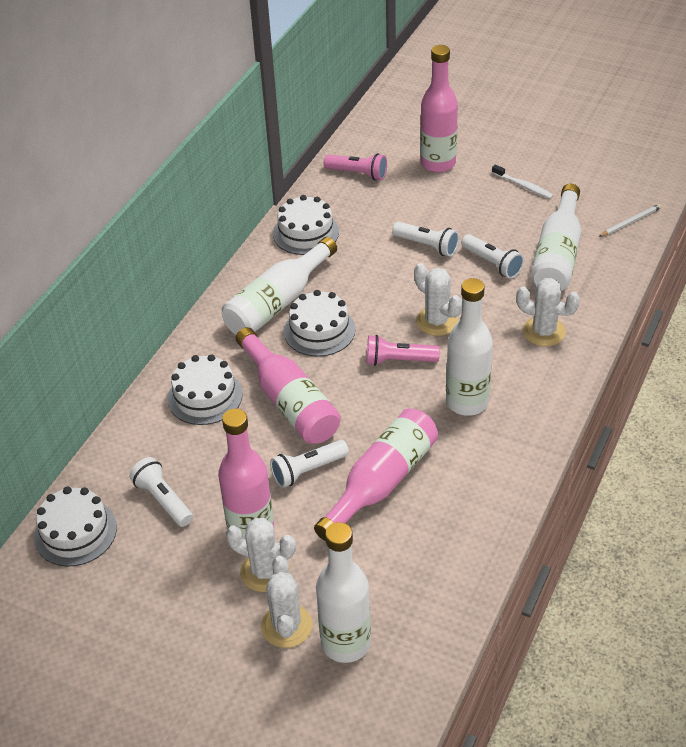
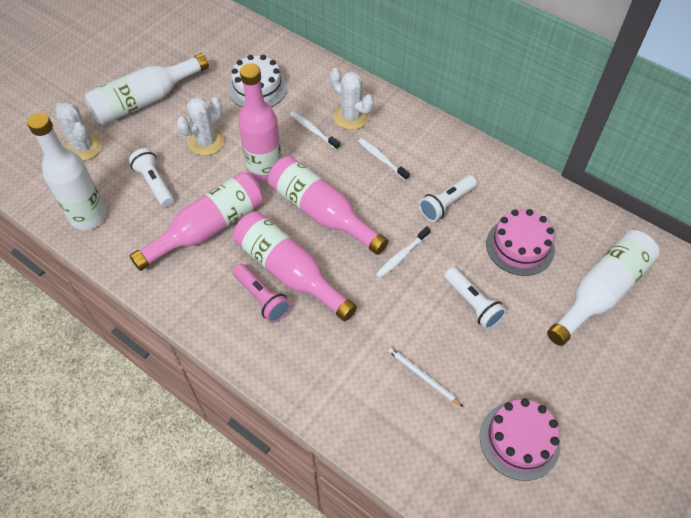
pink cake: none = 0 -> [480,399,561,481] [486,209,555,276] = 2
pink flashlight: [324,153,387,180] [367,335,440,366] = 2 -> [233,264,291,323] = 1
white bottle: [222,237,337,335] [316,522,371,663] [446,278,493,416] [531,184,581,291] = 4 -> [27,113,107,230] [85,53,209,125] [547,230,660,346] = 3
white cactus: [226,518,296,592] [261,556,313,648] [414,263,462,336] [516,278,580,346] = 4 -> [55,102,102,161] [177,97,225,156] [330,68,374,130] = 3
white cake: [34,487,117,566] [168,354,243,425] [273,195,339,255] [284,290,355,357] = 4 -> [229,55,287,107] = 1
white flashlight: [129,457,193,527] [270,440,349,488] [392,222,459,257] [461,234,524,279] = 4 -> [129,148,174,207] [419,175,477,222] [444,267,507,329] = 3
white toothbrush: [492,165,554,199] = 1 -> [290,111,340,150] [358,138,410,181] [376,226,431,278] = 3

